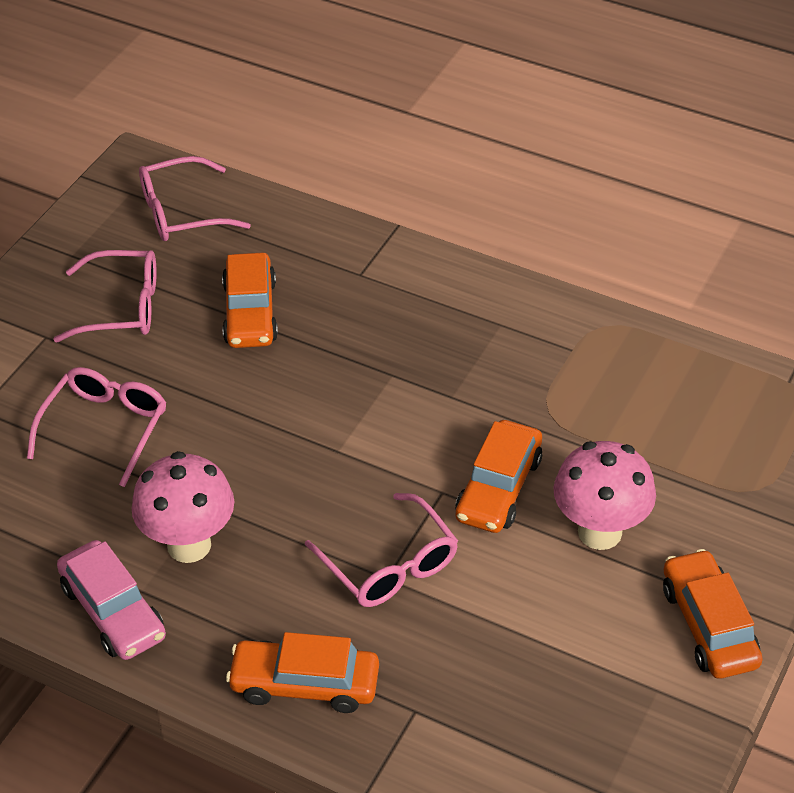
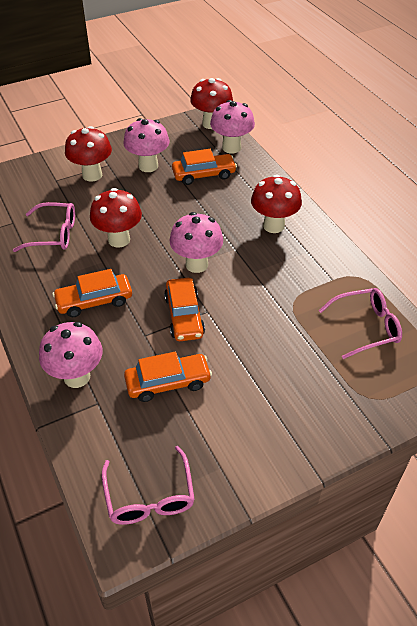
pink car: [57,540,166,660] = 1 -> none = 0
pink glasses: [27,367,166,487] [53,250,157,343] [139,156,251,241] [305,493,458,607] = 4 -> [13,202,75,252] [102,446,195,525] [319,288,402,359] = 3
pink mushroom: [132,451,234,563] [554,441,656,550] = 2 -> [39,322,102,388] [123,118,169,172] [170,212,223,273] [210,100,255,154] = 4
red mushroom: none = 0 -> [65,126,112,182] [90,188,142,248] [190,78,233,129] [251,174,302,233] = 4

